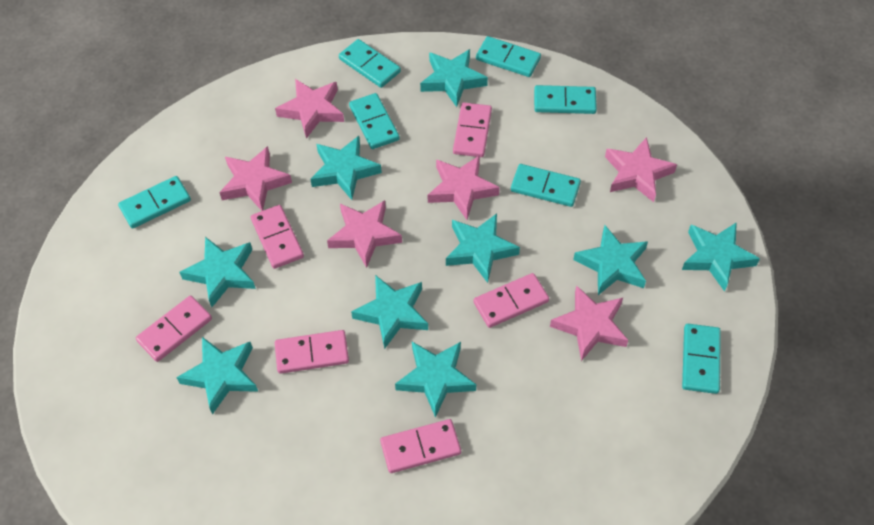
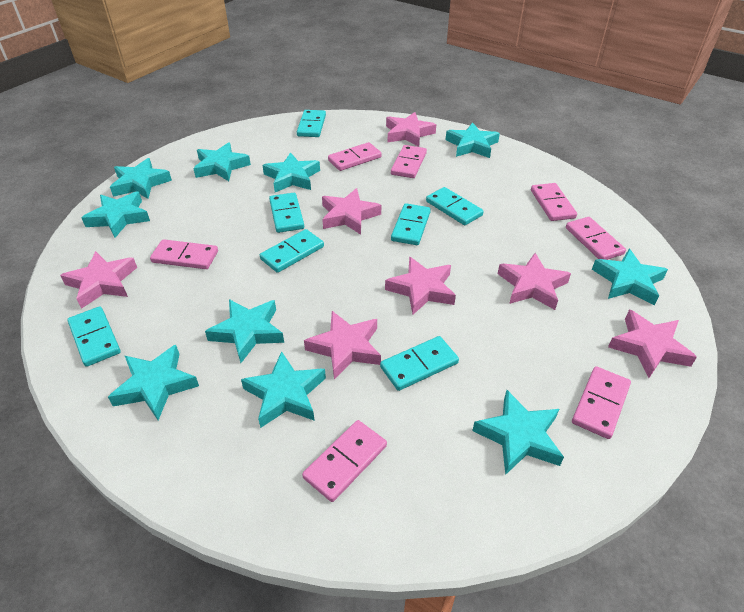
pink domino: [136,296,212,362] [251,205,304,269] [275,330,349,374] [380,419,461,473] [453,103,492,157] [473,273,549,328] = 6 -> [150,239,218,269] [302,420,387,502] [328,142,382,171] [391,145,427,178] [531,183,577,221] [566,217,626,260] [572,366,631,439] = 7
pink star: [219,146,292,211] [275,79,344,139] [327,200,402,268] [428,155,500,220] [550,285,628,361] [605,137,677,202] = 6 -> [60,251,137,309] [304,311,381,380] [322,188,381,235] [385,257,456,315] [386,112,436,147] [498,253,571,310] [608,309,697,378] = 7
turquoise star: [176,337,258,415] [179,237,256,307] [310,136,382,200] [351,275,428,349] [395,342,476,418] [420,49,488,107] [446,214,520,283] [573,225,648,295] [682,222,760,292] = 9 -> [81,191,150,238] [108,345,199,420] [110,158,172,199] [193,142,251,181] [205,299,284,363] [241,351,326,428] [262,152,320,192] [446,122,500,158] [472,390,564,475] [592,249,668,305] = 10

